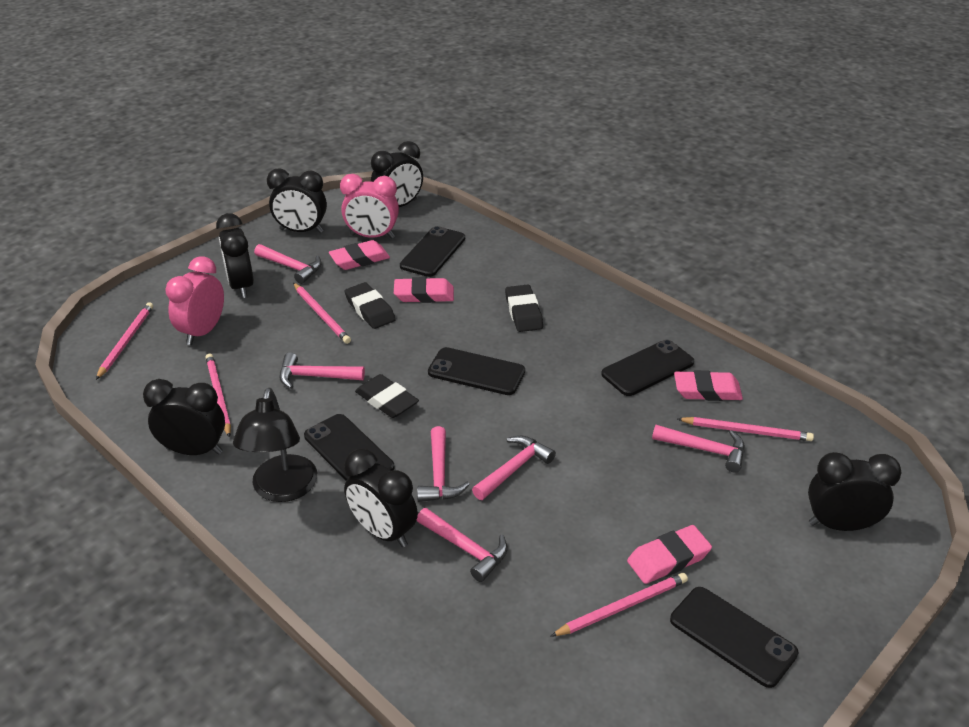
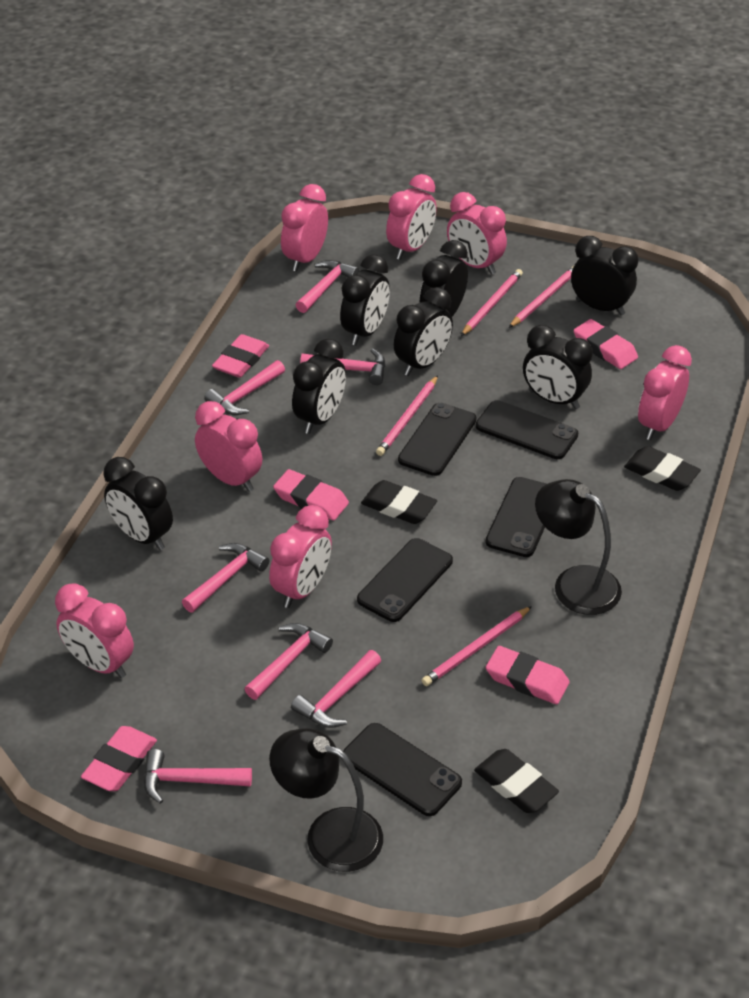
black clock: [143,379,225,455] [216,213,254,298] [267,168,327,233] [344,449,418,547] [371,141,423,207] [808,452,902,531] = 6 -> [103,457,173,550] [292,339,346,434] [340,254,390,346] [394,287,453,376] [420,240,468,316] [523,325,593,409] [571,236,638,316] = 7
black lamp: [233,387,317,502] = 1 -> [269,728,383,872] [535,479,622,615] = 2
pink clock: [165,256,224,345] [340,174,399,239] = 2 -> [55,583,134,678] [195,401,262,492] [269,505,332,608] [281,184,328,272] [386,174,437,260] [447,192,507,275] [638,345,692,440] = 7
pink eraser: [329,240,390,270] [394,277,454,303] [627,525,712,584] [674,370,743,401] = 4 -> [81,726,157,791] [212,334,269,378] [273,469,349,521] [486,646,570,704] [573,319,638,369] = 5
pink hammer: [254,244,322,284] [280,352,365,389] [417,426,470,502] [417,508,508,582] [472,436,556,500] [652,425,745,473] = 6 -> [144,749,252,804] [182,543,270,613] [204,360,285,415] [245,623,333,700] [291,650,381,728] [296,260,359,313] [300,348,385,385] = 7
pink pencil: [96,302,153,380] [205,354,231,437] [293,283,351,344] [550,573,688,637] [677,417,814,441] = 5 -> [376,376,438,456] [422,606,532,686] [461,269,523,336] [509,266,574,328] = 4

